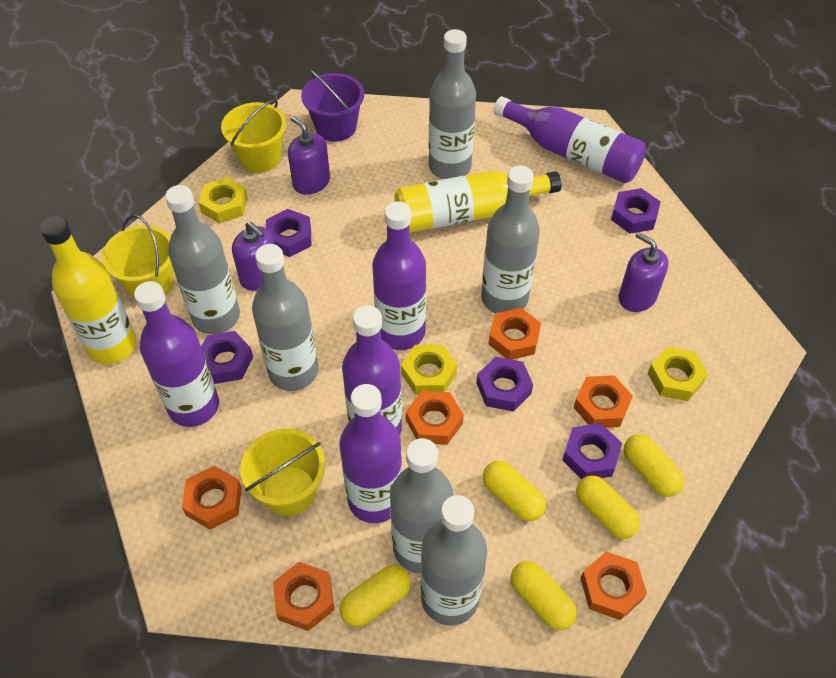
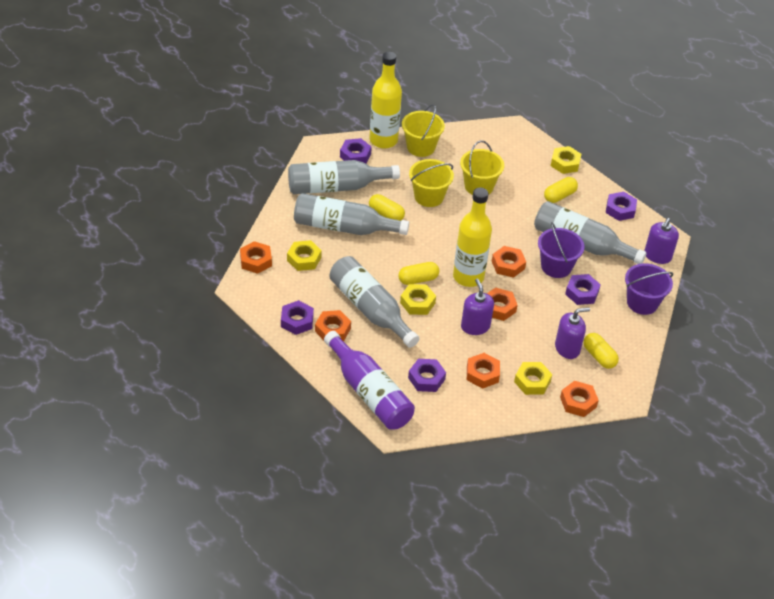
grey bottle: [165,185,240,334] [252,244,318,391] [390,438,453,574] [421,495,487,625] [429,29,476,179] [481,165,540,313] = 6 -> [288,160,400,194] [294,193,409,235] [329,256,420,348] [534,201,647,264] = 4
purple bottle: [134,281,219,427] [339,384,402,523] [342,305,402,435] [372,202,426,350] [493,96,646,183] = 5 -> [324,331,415,430] = 1
purple bucket: [301,69,364,142] = 1 -> [538,222,585,278] [625,263,673,315] = 2
yellow capsule: [340,565,411,627] [483,461,546,521] [511,561,577,630] [576,475,640,539] [623,434,684,497] = 5 -> [369,194,405,221] [398,262,439,285] [544,177,578,203] [583,333,619,369] = 4
yellow nut: [198,177,248,223] [401,344,457,395] [648,347,708,401] = 3 -> [287,240,322,271] [400,284,436,315] [514,362,552,395] [551,146,581,174] = 4

